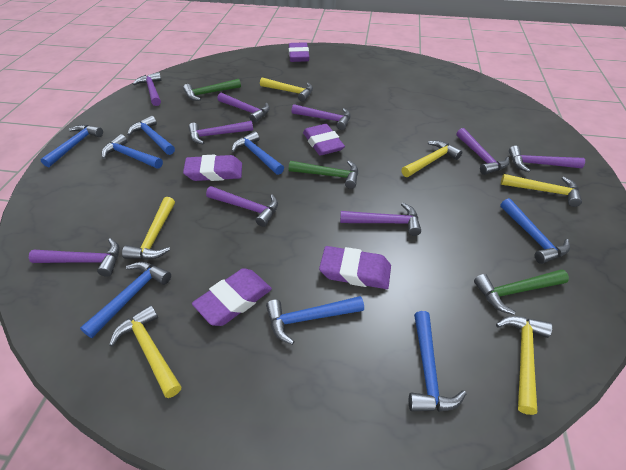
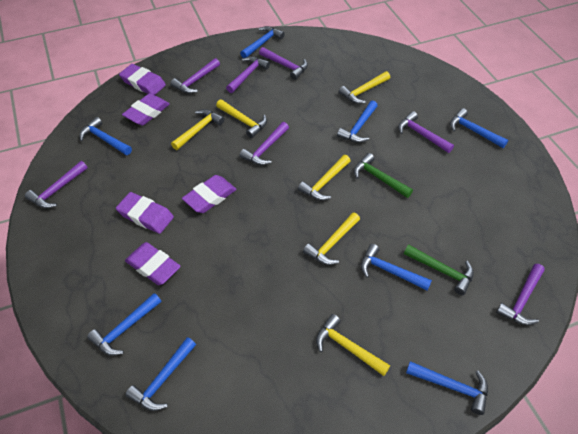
green hammer: [183,79,241,101] [289,161,358,189] [474,269,569,315] = 3 -> [354,153,413,198] [404,245,474,295] = 2
purple hammer: [29,238,120,277] [133,72,162,106] [189,121,253,145] [206,186,278,227] [218,93,270,123] [292,104,351,130] [340,203,421,236] [456,128,509,175] [509,146,585,172] = 9 -> [25,161,88,208] [170,58,220,94] [226,56,270,93] [240,122,289,165] [259,47,308,80] [398,111,454,153] [496,264,545,325] = 7

